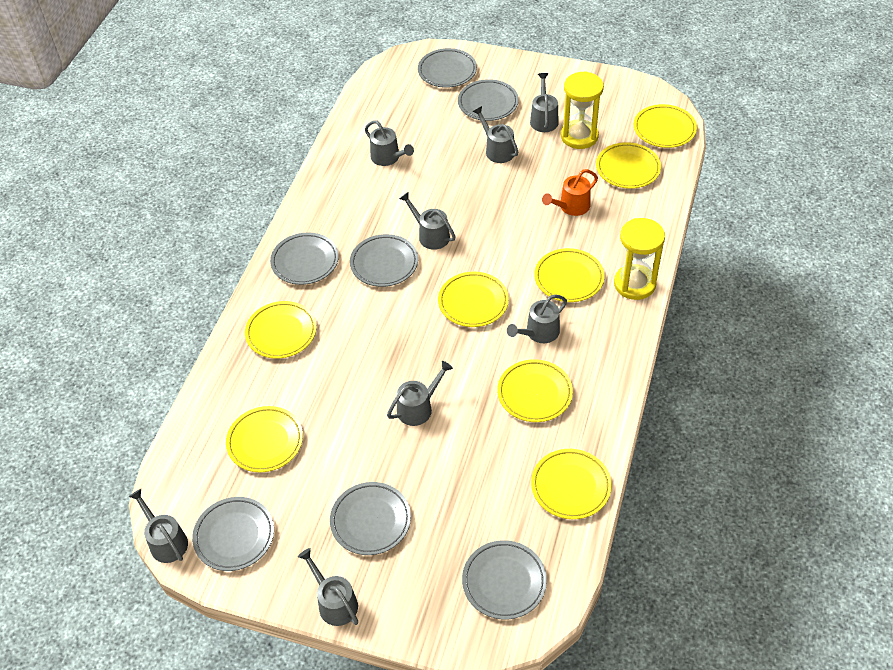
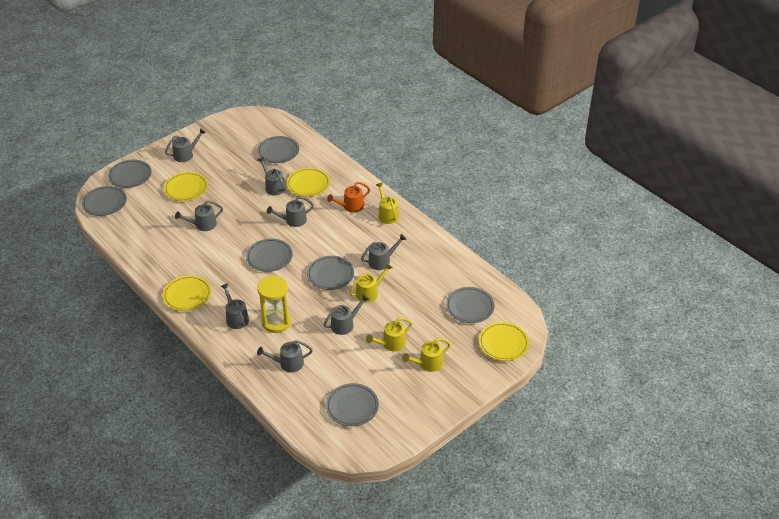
yellow hourglass: [561,71,604,149] [614,218,665,300] = 2 -> [257,275,291,333] = 1
yellow plate: [226,406,303,472] [245,301,317,359] [438,272,509,327] [497,359,573,422] [531,449,612,519] [534,248,604,302] [596,142,661,189] [634,104,697,148] = 8 -> [163,275,211,311] [164,172,208,201] [287,168,330,197] [479,322,529,361] = 4
yellow watering can: none = 0 -> [350,263,393,303] [366,318,412,351] [376,182,399,224] [402,338,451,372] = 4

